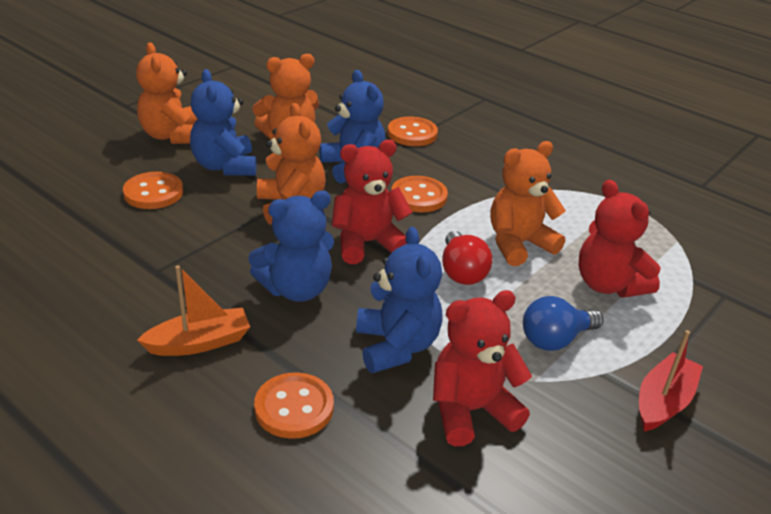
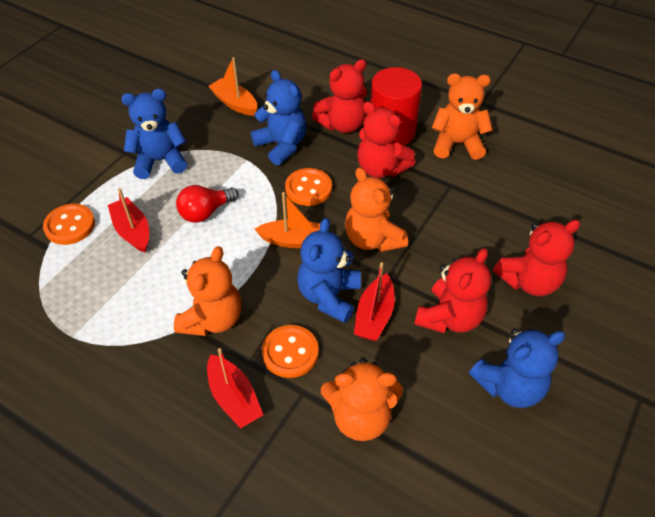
blue light bulb: [523,296,604,351] = 1 -> none = 0
orange boat: [137,265,250,356] = 1 -> [209,57,257,116] [254,192,320,248] = 2
orange button: [123,172,183,209] [254,372,334,439] [388,117,438,146] [392,176,448,212] = 4 -> [43,204,95,245] [262,325,319,378] [285,168,332,206] = 3
red boat: [639,330,703,431] = 1 -> [108,188,149,253] [207,348,263,429] [354,263,395,341] = 3
red cylinder: none = 0 -> [370,67,422,145] = 1
red teddy bear: [332,140,413,264] [433,290,532,446] [579,180,661,298] = 3 -> [312,59,367,133] [357,102,415,178] [414,248,491,333] [493,219,580,296] = 4

